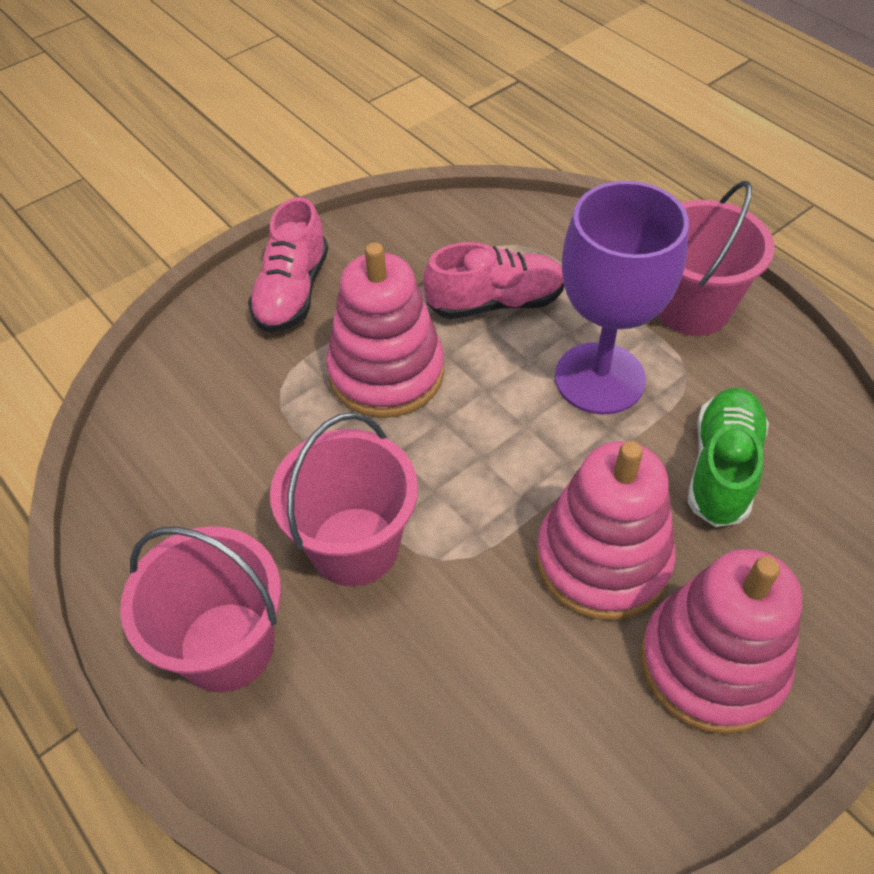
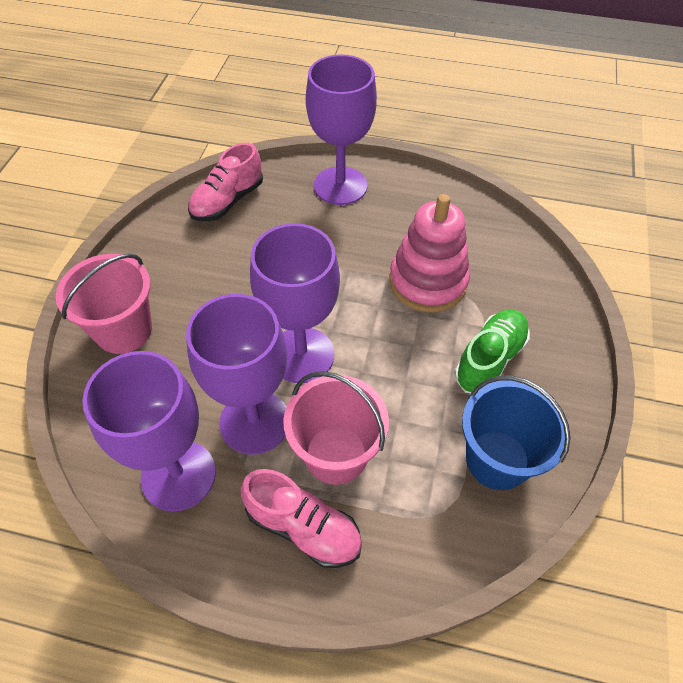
blue bucket: none = 0 -> [462,375,571,490] = 1
pink bucket: [120,526,281,692] [270,413,418,586] [658,181,775,336] = 3 -> [56,253,152,354] [283,371,389,485] = 2
pink stacking toy: [326,242,444,418] [536,441,676,620] [641,549,802,734] = 3 -> [390,194,470,312] = 1
purple goblet: [555,181,689,415] = 1 -> [82,351,216,511] [186,294,287,455] [250,223,340,383] [306,55,377,205] = 4

